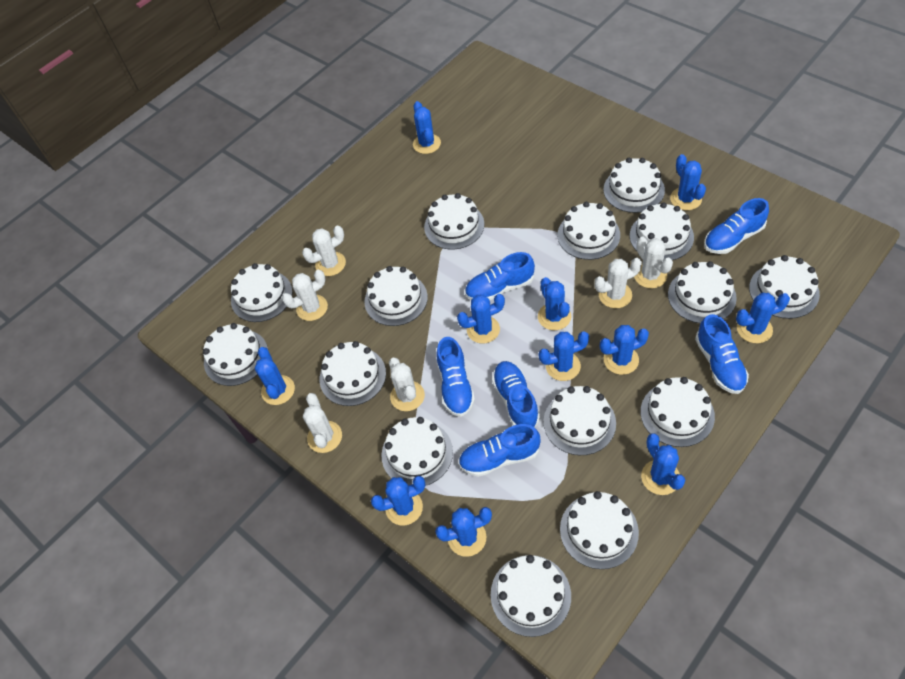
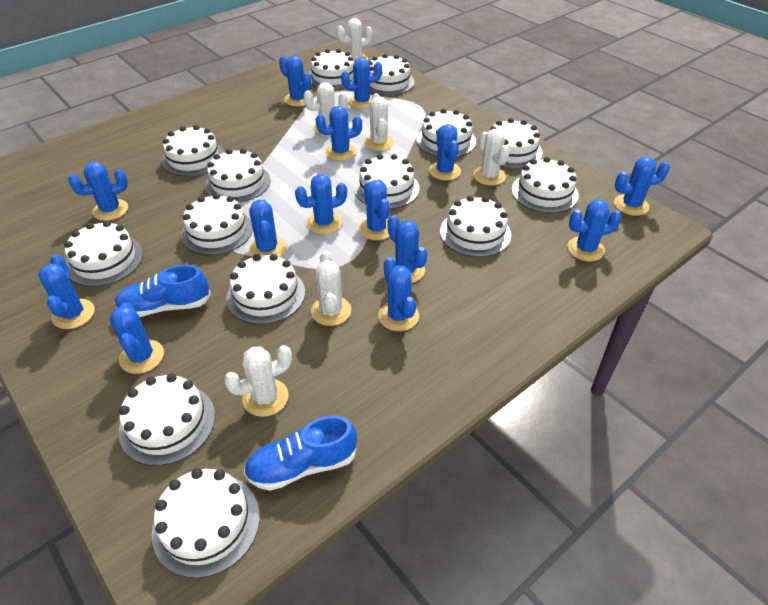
blue cactus: [255,347,295,405] [371,476,425,525] [413,101,441,154] [435,507,492,557] [457,294,505,344] [538,277,571,330] [539,331,589,381] [600,325,649,375] [641,433,686,495] [670,154,706,210] [736,293,790,343] = 11 -> [38,254,95,329] [68,162,128,221] [110,302,164,374] [249,199,286,257] [279,56,311,106] [295,174,347,234] [316,106,362,161] [341,58,382,109] [359,180,390,240] [378,257,419,331] [387,215,427,283] [429,124,461,180] [567,200,622,261] [614,157,670,216] = 14
blue shoe: [436,337,475,417] [458,424,541,477] [465,252,535,300] [492,361,540,427] [695,314,749,394] [704,198,769,254] = 6 -> [115,265,211,317] [244,416,357,491] = 2
white cake: [203,323,268,386] [231,263,293,322] [320,341,386,406] [364,266,428,326] [381,417,453,486] [424,193,484,250] [491,555,571,637] [544,386,616,455] [558,202,620,260] [560,491,639,569] [603,158,665,213] [630,202,694,260] [641,377,715,447] [668,261,737,323] [749,255,820,319] = 15 -> [64,221,143,287] [119,373,215,466] [152,468,260,578] [162,125,224,176] [181,193,253,255] [205,148,270,203] [226,254,305,324] [308,49,354,89] [354,154,420,209] [368,54,414,96] [417,109,476,157] [440,195,511,257] [490,118,543,169] [512,157,579,213] = 14

